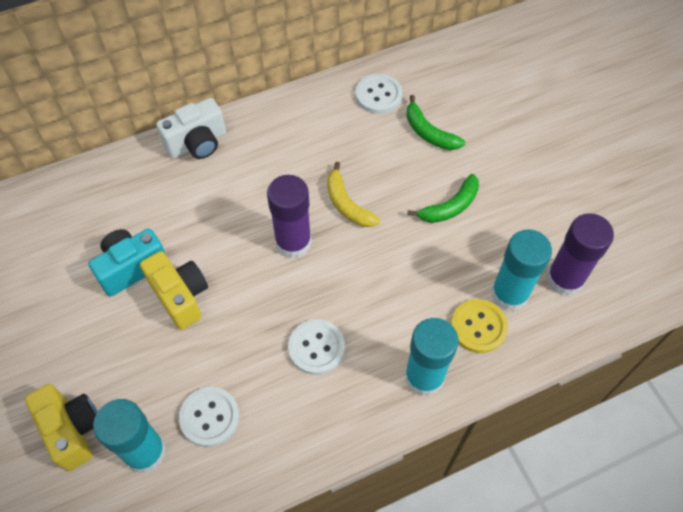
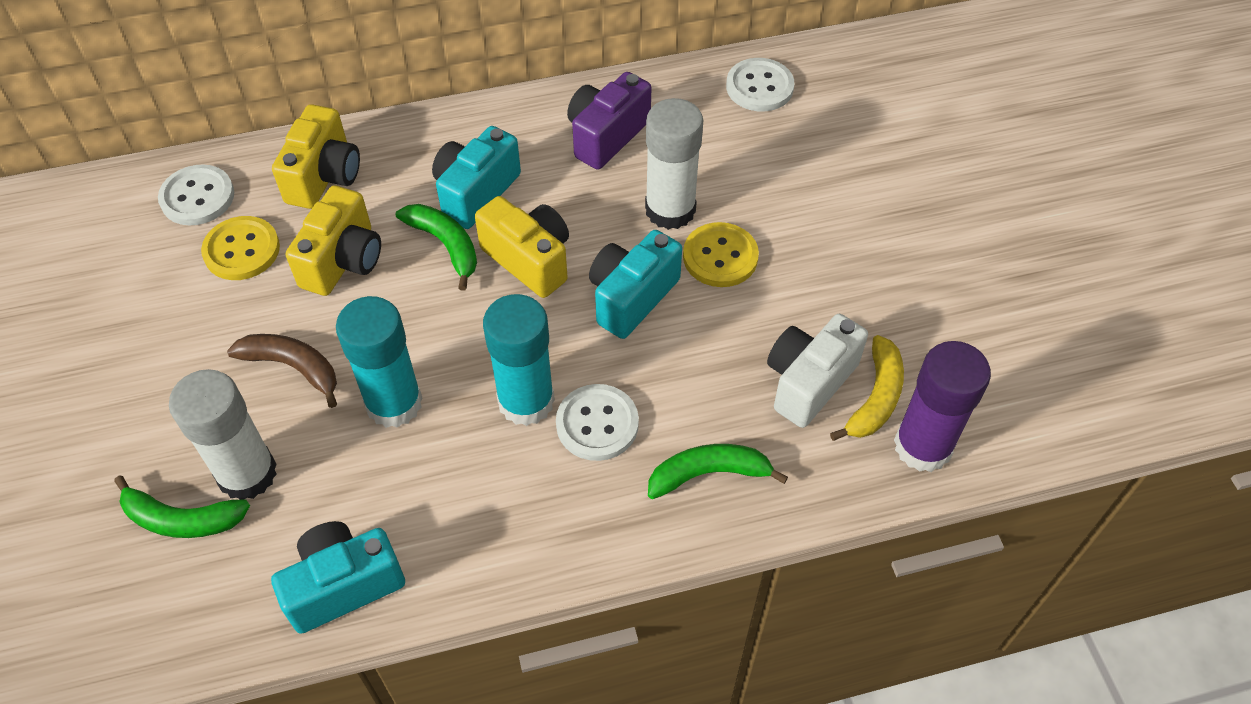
brown banana: none = 0 -> [227,334,337,408] = 1
green banana: [406,95,465,150] [407,174,479,223] = 2 -> [114,475,250,538] [396,204,477,291] [648,444,788,499] = 3
purple camera: none = 0 -> [567,72,651,170] = 1
purple glue stick: [267,175,312,258] [546,213,614,296] = 2 -> [894,341,991,472] = 1
turquoise camera: [88,228,166,297] = 1 -> [271,521,405,634] [432,126,521,229] [589,230,682,339] = 3
turquoise glue stick: [93,399,166,473] [405,318,459,396] [491,229,552,311] = 3 -> [336,296,422,428] [483,294,555,426] = 2
white glue stick: none = 0 -> [169,369,277,500] [645,98,703,230] = 2
yellow button: [451,299,508,353] = 1 -> [201,216,280,280] [683,222,759,287] = 2
yellow camera: [25,384,98,471] [140,251,208,330] = 2 -> [272,104,360,209] [286,185,381,296] [475,196,569,298] = 3

